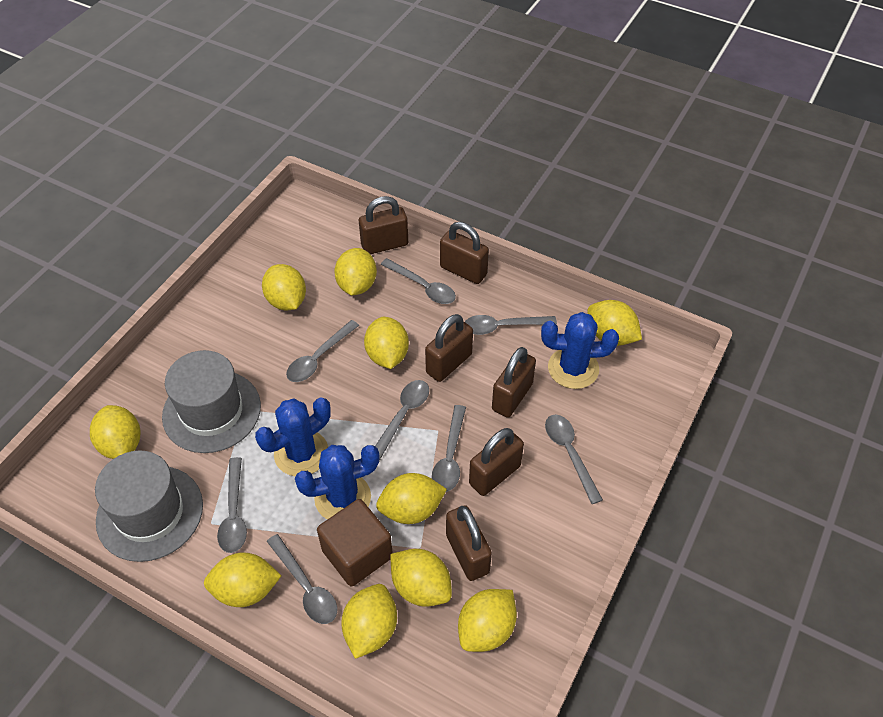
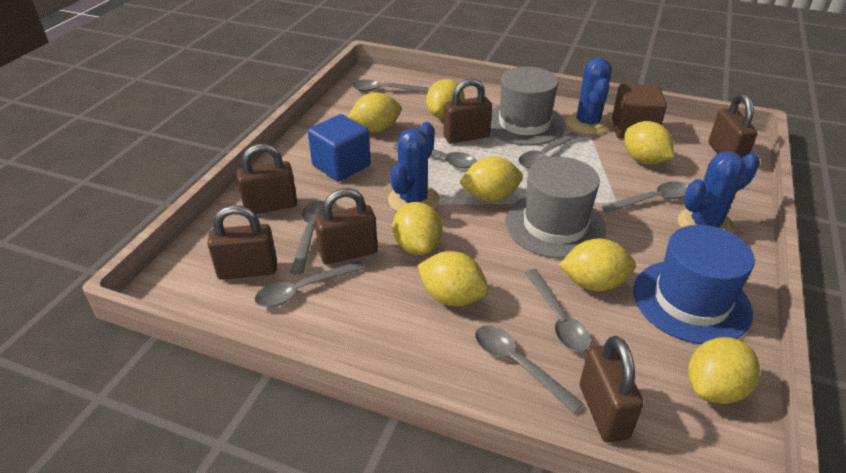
blue cube: none = 0 -> [308,114,371,182] = 1
blue hat: none = 0 -> [633,225,755,344] = 1
yellow lemon: [90,405,140,459] [204,553,281,607] [262,264,306,310] [334,248,377,296] [342,584,397,659] [364,317,409,369] [376,473,447,524] [390,549,452,607] [458,589,517,652] [587,300,642,346] = 10 -> [348,92,402,132] [393,202,442,255] [417,251,488,306] [426,79,465,119] [459,156,523,202] [559,239,636,292] [624,121,674,165] [688,337,760,404] = 8

